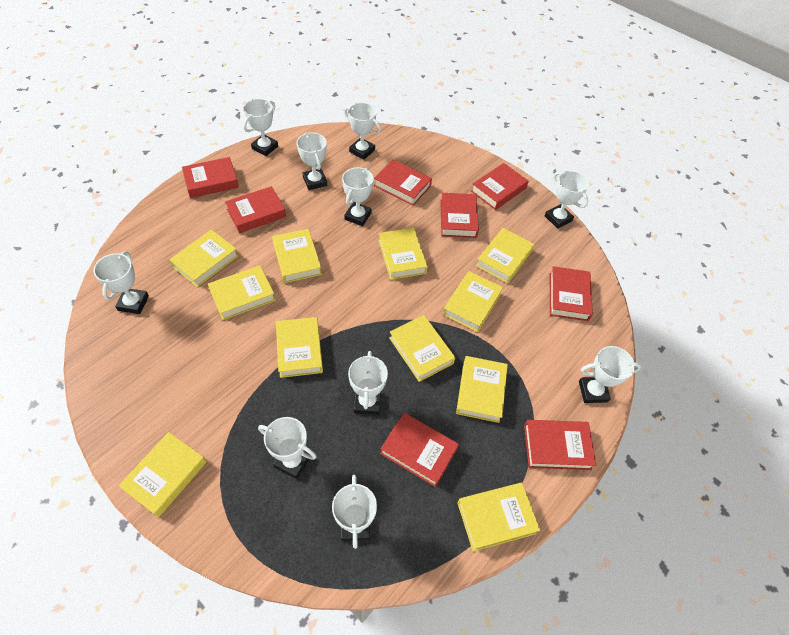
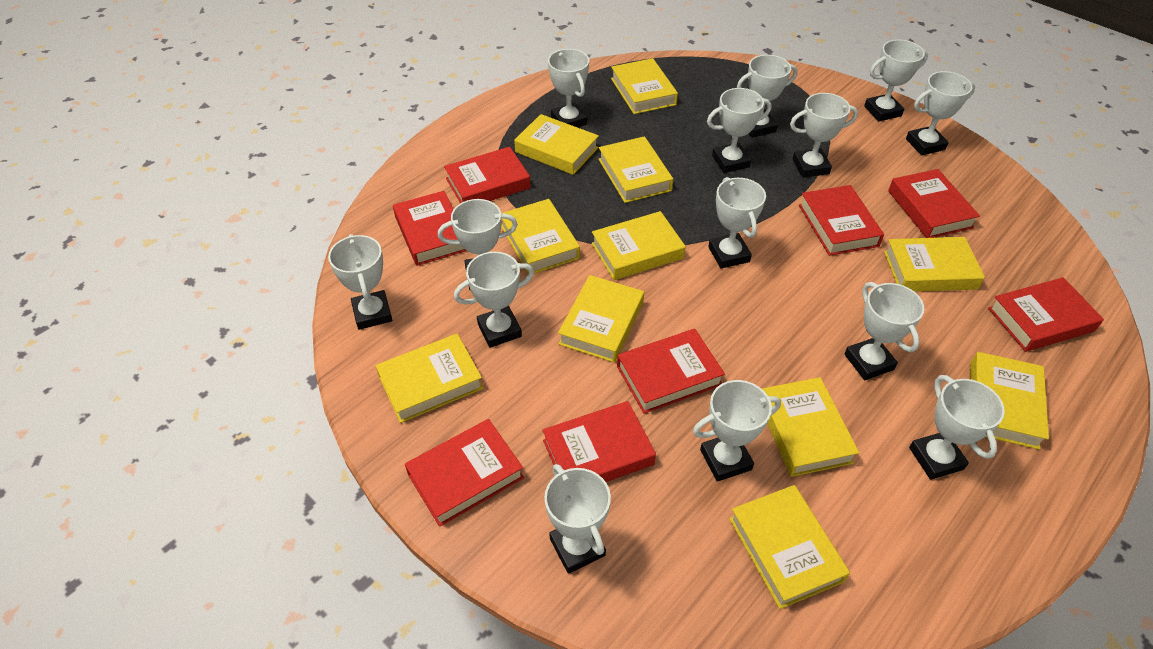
white trophy: [94,251,149,314] [243,99,278,156] [258,417,316,479] [297,132,327,190] [332,475,377,549] [342,167,374,226] [344,103,381,160] [348,351,388,415] [545,171,589,229] [579,346,641,403] = 10 -> [328,234,392,330] [438,199,518,290] [454,252,534,348] [544,464,611,574] [548,49,589,128] [693,380,781,481] [707,88,772,173] [708,177,766,269] [737,55,798,138] [790,93,858,177] [844,282,924,380] [864,40,928,121] [906,71,975,155] [909,375,1005,480] = 14

